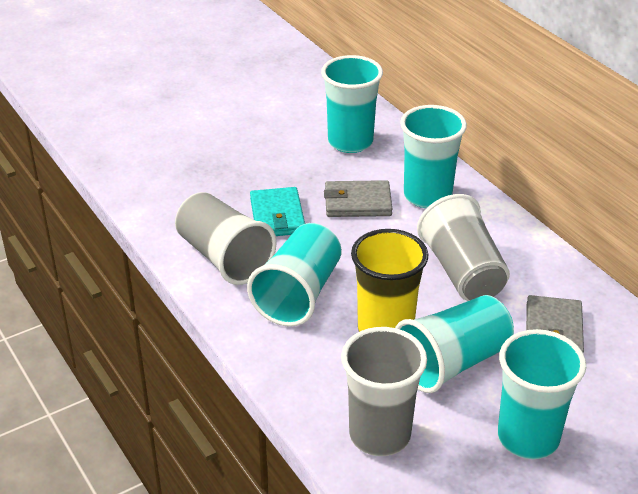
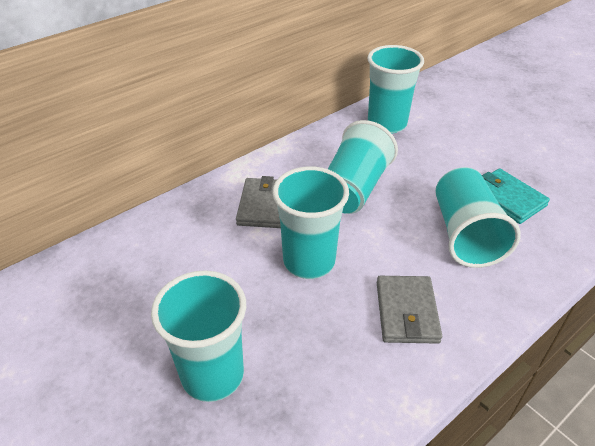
grey cup: [175,192,277,285] [341,327,427,456] [417,194,510,301] = 3 -> none = 0
yellow cup: [351,229,428,332] = 1 -> none = 0

